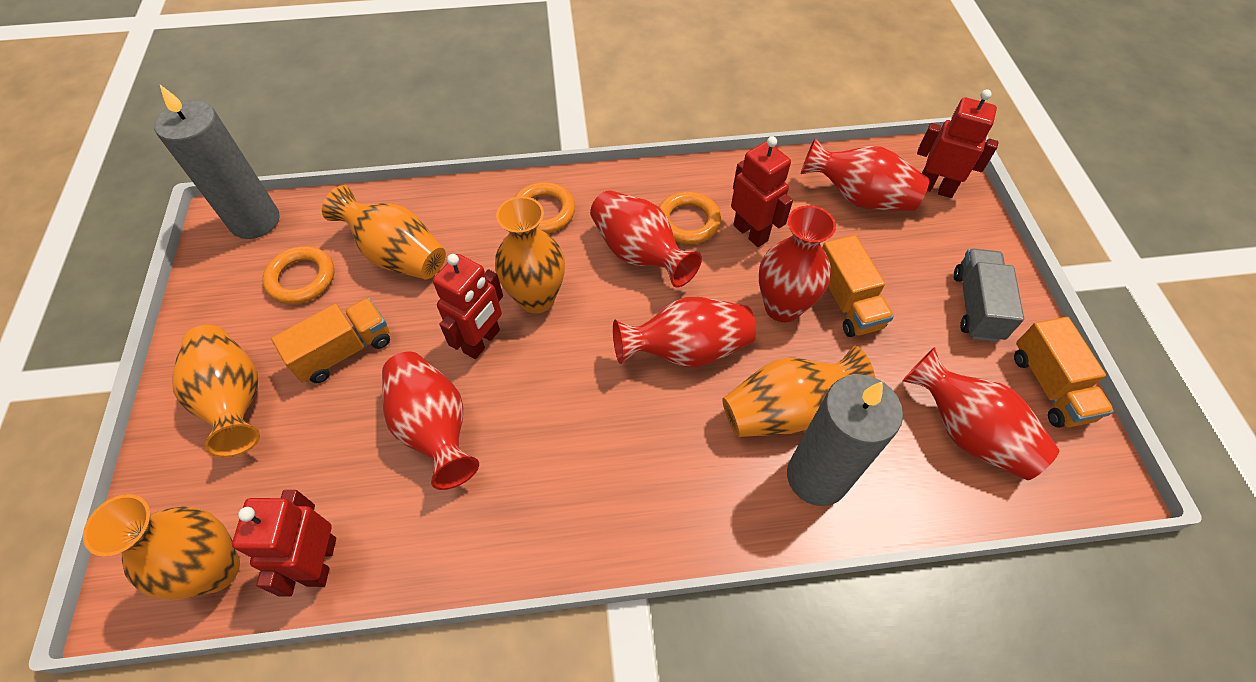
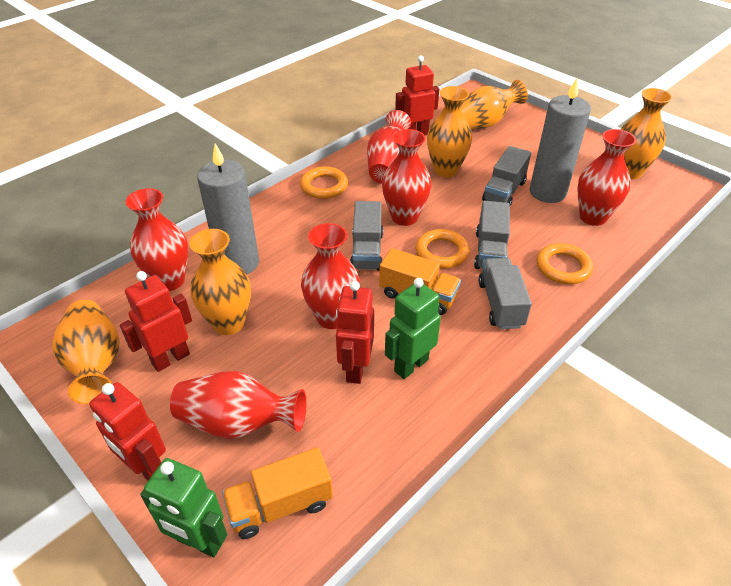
green robot: none = 0 -> [140,458,228,557] [385,278,441,379] = 2
grey truck: [954,249,1024,342] = 1 -> [350,201,383,271] [474,201,510,269] [478,258,532,329] [482,146,531,206] = 4
orange truck: [271,298,390,383] [822,235,894,337] [1014,317,1114,428] = 3 -> [222,447,333,539] [379,248,461,315] = 2

